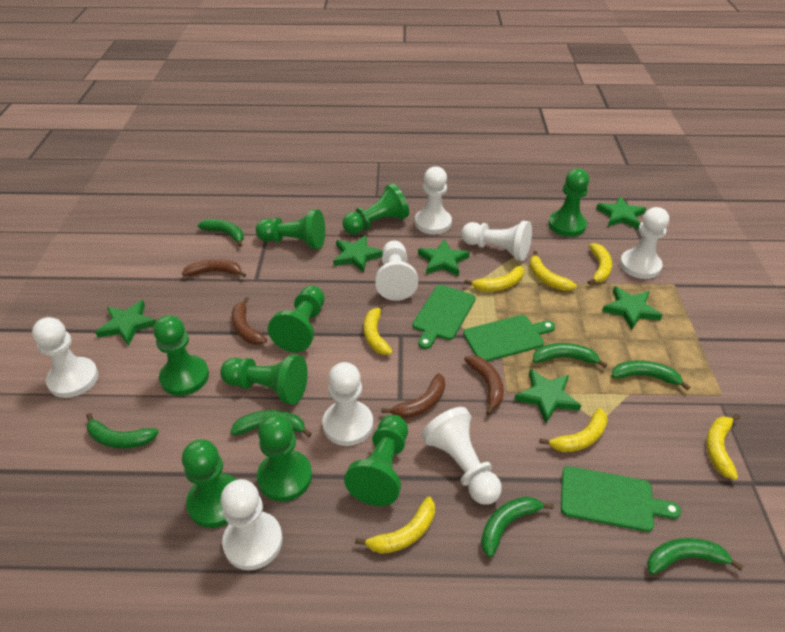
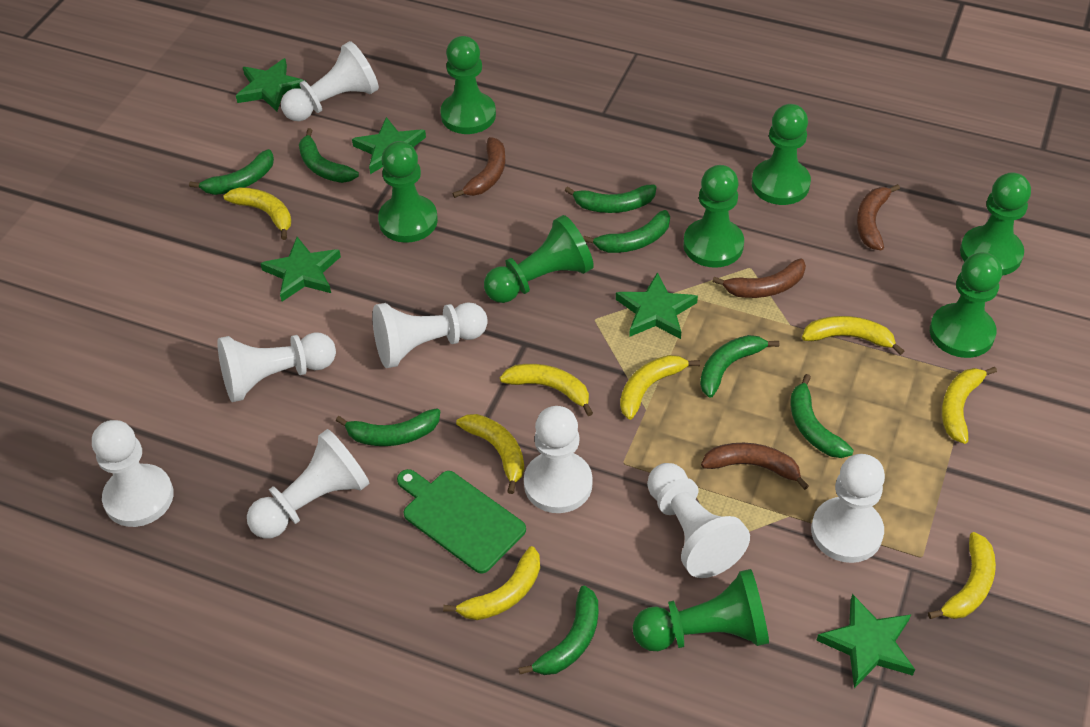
green banana: [86,413,159,448] [198,219,244,247] [230,410,312,437] [481,496,554,557] [532,343,607,368] [612,360,690,391] [647,538,743,575] = 7 -> [189,149,274,195] [299,128,359,183] [336,408,440,446] [518,586,598,675] [565,185,656,213] [583,210,670,253] [700,335,779,398] [791,374,854,458] = 8
green cutting board: [412,285,476,349] [463,315,555,361] [561,466,681,532] = 3 -> [397,469,526,574] = 1
green pawn: [153,315,209,396] [182,439,237,528] [220,354,308,405] [256,210,325,249] [257,415,312,502] [268,286,325,352] [343,183,409,234] [344,415,408,506] [548,168,589,237] = 9 -> [378,141,438,243] [440,36,496,134] [484,215,594,303] [633,569,769,651] [683,165,744,268] [752,104,811,205] [930,252,1002,358] [960,172,1031,276] = 8
green star: [95,300,156,346] [333,235,383,273] [418,239,470,276] [515,369,581,423] [596,196,646,229] [602,286,662,330] = 6 -> [236,58,305,111] [260,237,341,301] [352,117,426,174] [616,272,698,339] [816,594,915,688] = 5
yellow banana: [355,497,435,554] [364,304,393,355] [464,266,524,292] [529,251,577,291] [539,408,608,452] [588,243,612,285] [706,414,740,480] = 7 -> [224,187,292,240] [443,546,540,620] [456,414,524,494] [500,364,593,416] [620,355,700,420] [802,316,904,355] [928,532,996,619] [942,367,997,444] = 8

